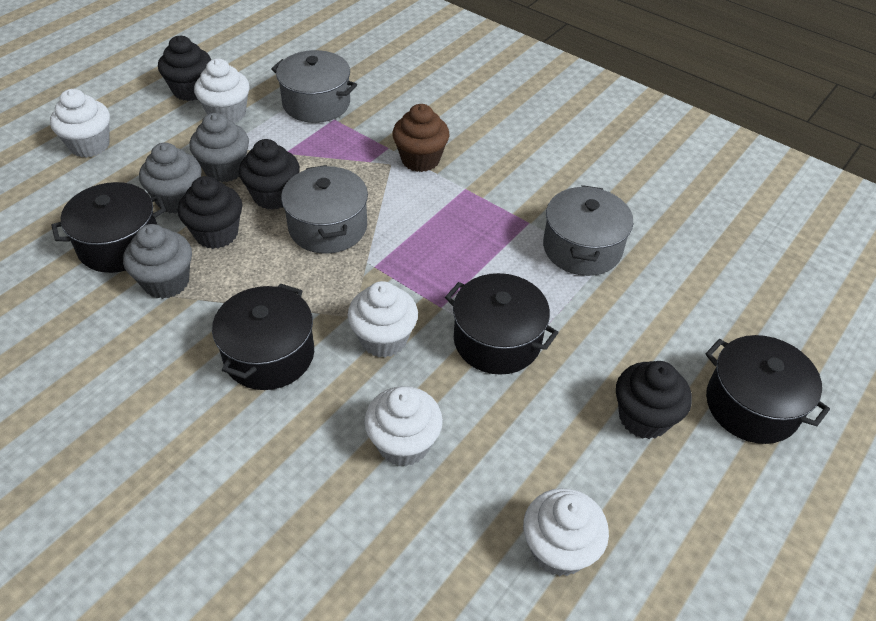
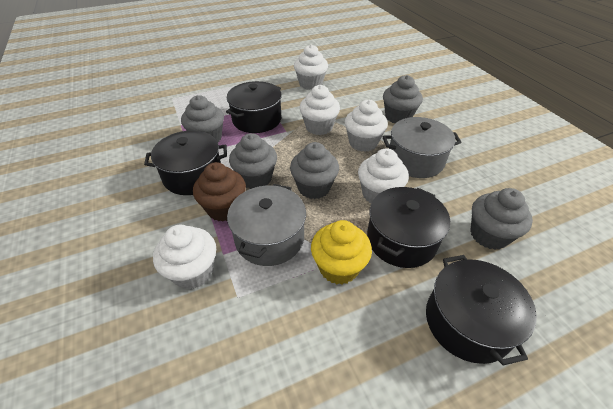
black cupcake: [158,36,211,101] [178,176,242,249] [239,139,300,210] [616,361,692,439] = 4 -> none = 0
grey cupcake: [123,224,192,299] [139,143,202,214] [189,113,249,182] = 3 -> [181,95,224,142] [229,133,277,189] [290,142,339,199] [383,75,423,123] [470,188,533,250] = 5
grey pot: [271,50,357,123] [281,165,368,254] [543,185,633,276] = 3 -> [227,184,306,266] [383,117,462,178] = 2
yellow cupcake: none = 0 -> [311,220,372,285] = 1

